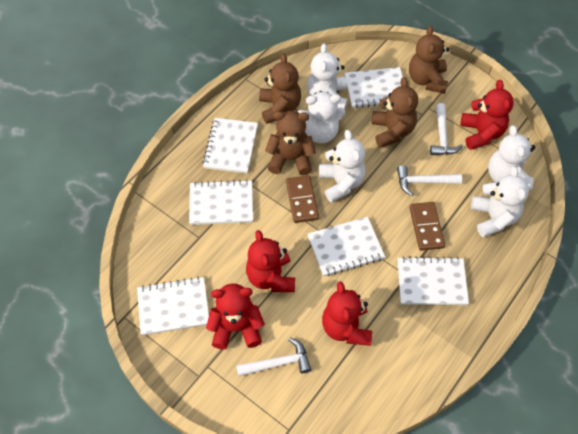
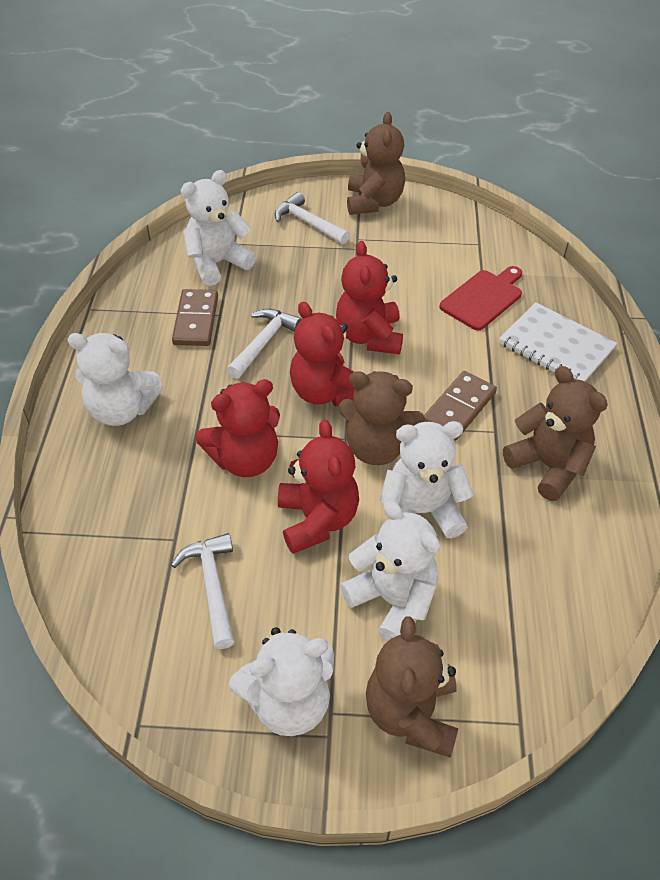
red cutting board: none = 0 -> [439,266,522,331] = 1
white notebook: [137,277,209,335] [189,180,253,225] [202,118,258,173] [308,217,385,277] [345,67,403,108] [398,257,469,305] = 6 -> [499,302,617,381] = 1

